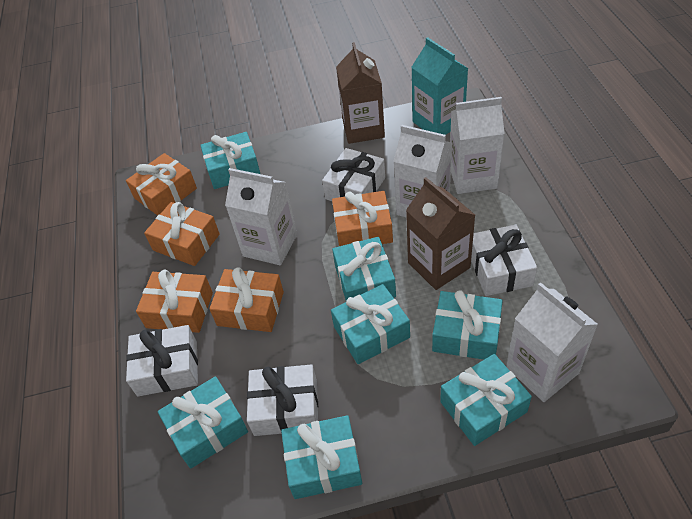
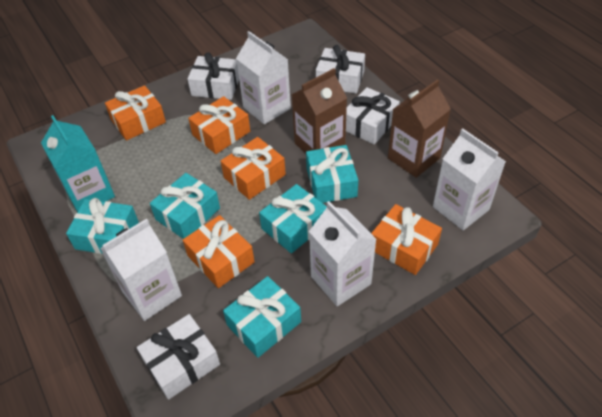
turquoise gift: [158,376,248,469] [200,132,260,189] [281,415,362,499] [331,284,410,364] [332,237,396,301] [432,290,503,360] [440,354,532,446] = 7 -> [66,198,139,254] [150,173,220,239] [223,276,301,358] [259,184,327,253] [306,145,358,203] = 5

